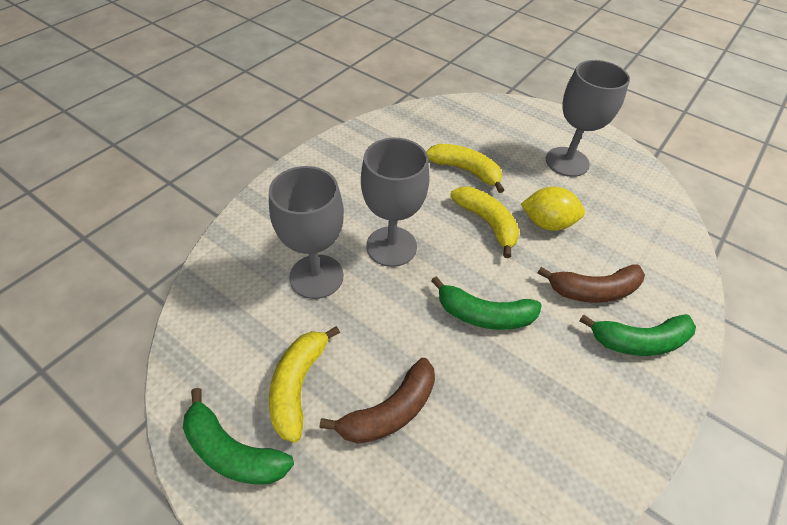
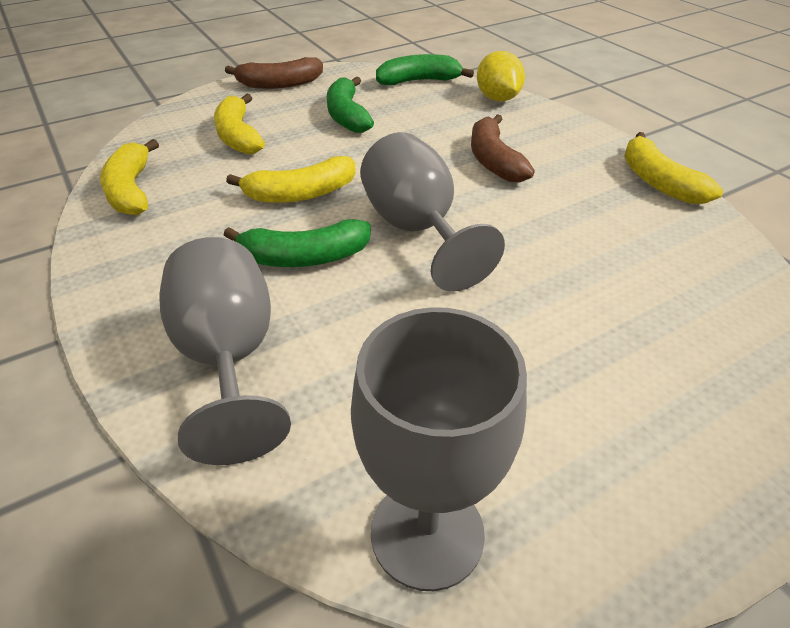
yellow banana: [269,326,340,443] [426,144,504,193] [450,187,519,258] = 3 -> [100,139,159,215] [214,94,265,154] [226,156,356,203] [624,132,723,204] = 4

